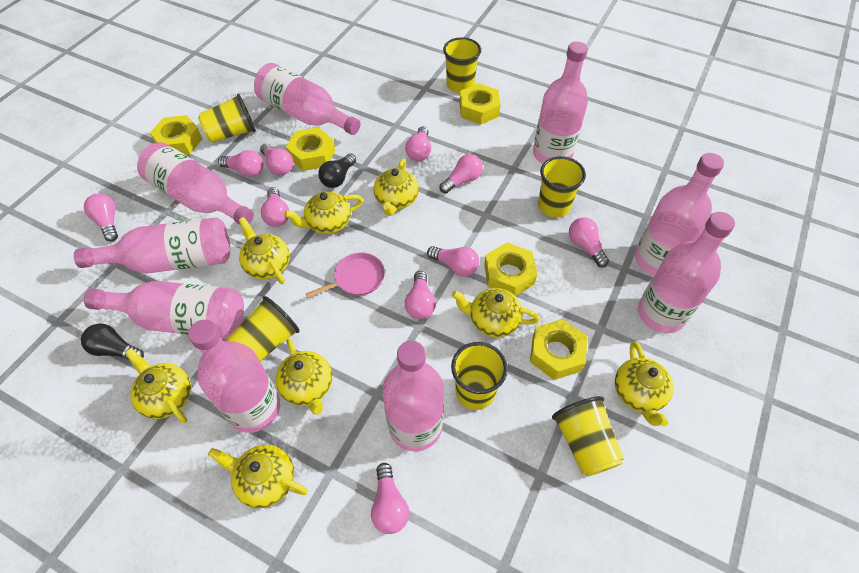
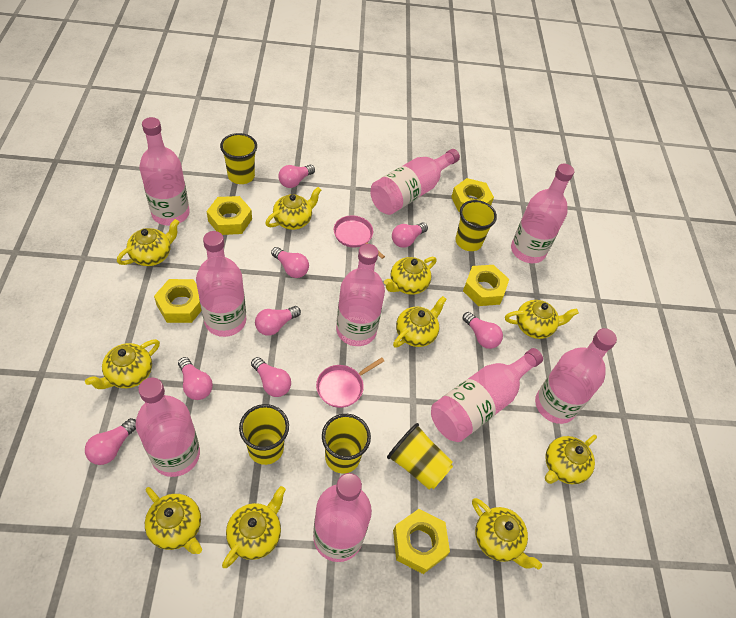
black light bulb: [81,323,144,360] [318,153,356,188] = 2 -> none = 0
pink light bulb: [84,194,118,242] [218,150,263,177] [260,144,293,175] [261,187,289,227] [371,463,409,534] [405,126,431,161] [405,271,436,319] [427,246,479,277] [439,154,483,193] [569,217,609,267] = 10 -> [85,418,136,465] [178,357,213,400] [251,357,291,397] [255,306,301,336] [271,247,309,278] [279,165,315,188] [392,222,428,248] [463,312,503,349] = 8
pink pan: [306,252,385,298] = 1 -> [316,357,384,408] [334,215,385,259] = 2
yellow cup: [198,94,256,143] [226,296,300,362] [443,37,481,93] [451,342,508,410] [538,156,586,218] [552,396,624,476] = 6 -> [220,133,257,184] [239,404,289,465] [322,414,371,474] [387,423,453,489] [455,200,497,251] = 5
yellow teapot: [125,348,191,423] [208,445,308,508] [239,217,290,284] [276,339,332,415] [284,192,363,234] [374,159,419,216] [452,288,539,337] [615,341,674,427] = 8 -> [85,339,160,389] [117,219,179,266] [145,487,202,554] [222,486,286,568] [265,187,321,230] [384,257,437,295] [393,296,447,348] [472,498,542,570] [505,300,579,339] [545,435,597,484] = 10

